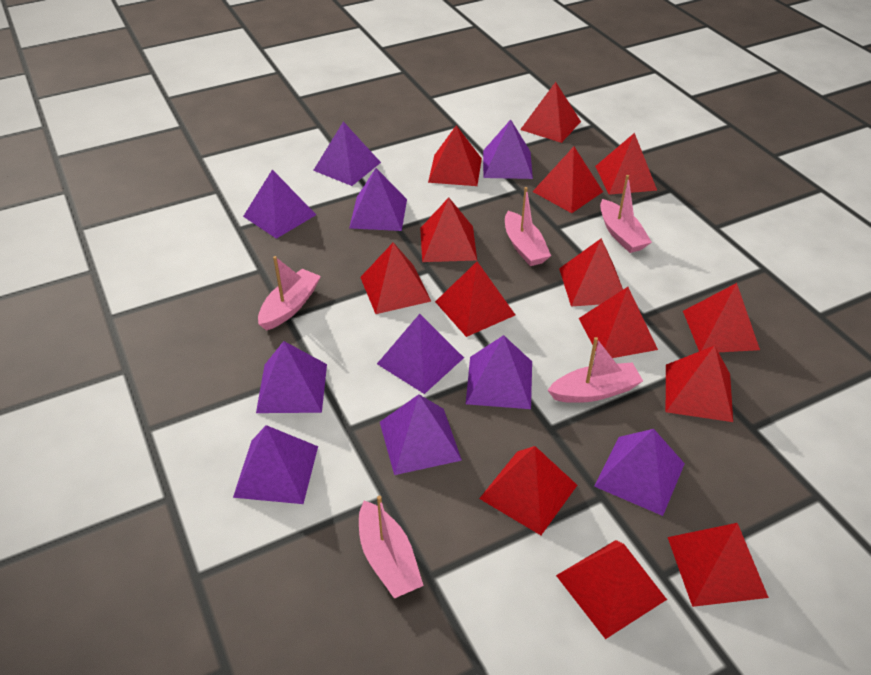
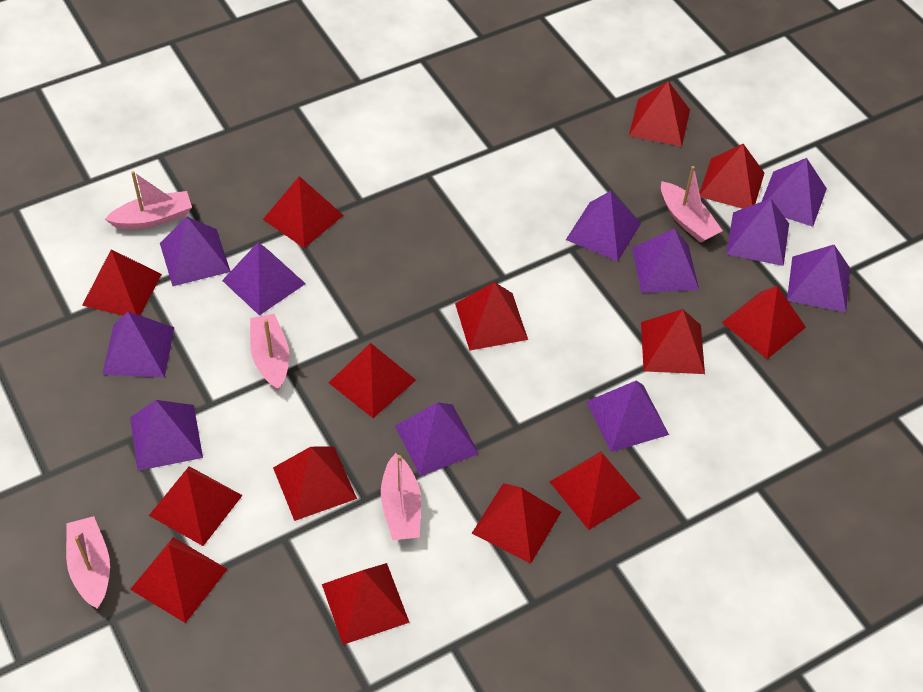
purple pyramid: [233,425,318,504] [243,170,316,239] [256,341,327,413] [313,121,381,186] [349,168,407,231] [377,314,464,394] [380,394,462,475] [466,335,532,409] [483,120,533,179] [594,429,685,516] = 10 -> [102,312,174,377] [130,400,203,471] [160,217,231,286] [222,242,306,315] [395,402,479,476] [566,191,641,262] [586,381,669,452] [632,228,699,293] [726,198,789,266] [762,158,827,227] [787,245,850,312] = 11

